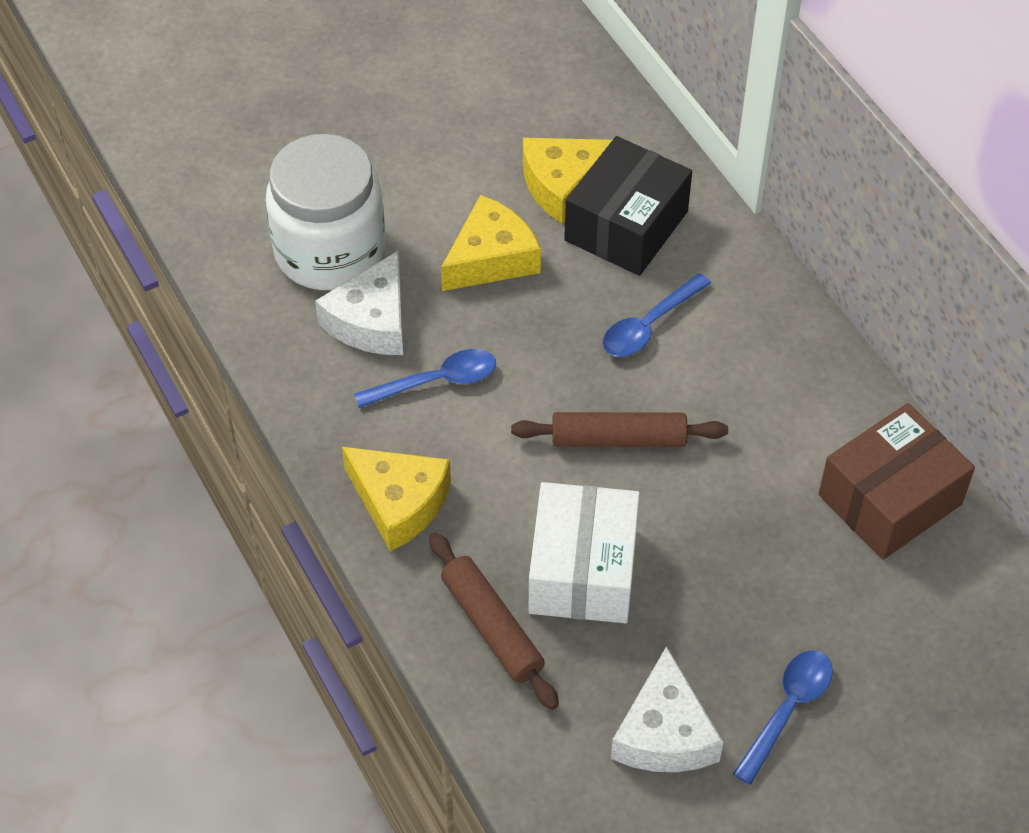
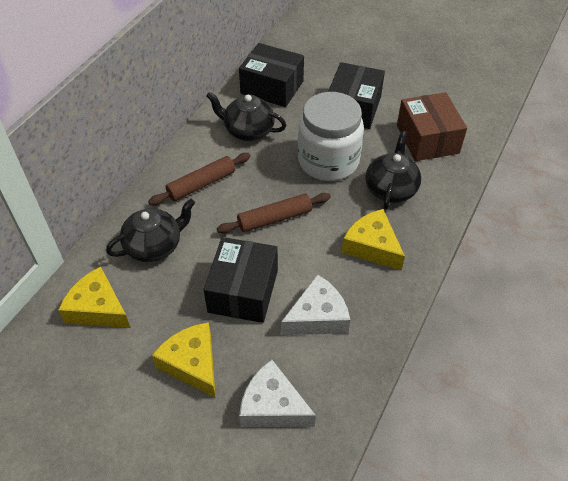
black box: [564,136,692,276] = 1 -> [204,237,278,323] [239,43,304,107] [328,62,385,129] = 3
black teapot: none = 0 -> [106,199,195,262] [206,92,286,141] [365,131,421,210] = 3
blue spoon: [354,349,496,408] [603,273,711,357] [733,651,833,785] = 3 -> none = 0
white box: [528,482,640,623] = 1 -> none = 0

